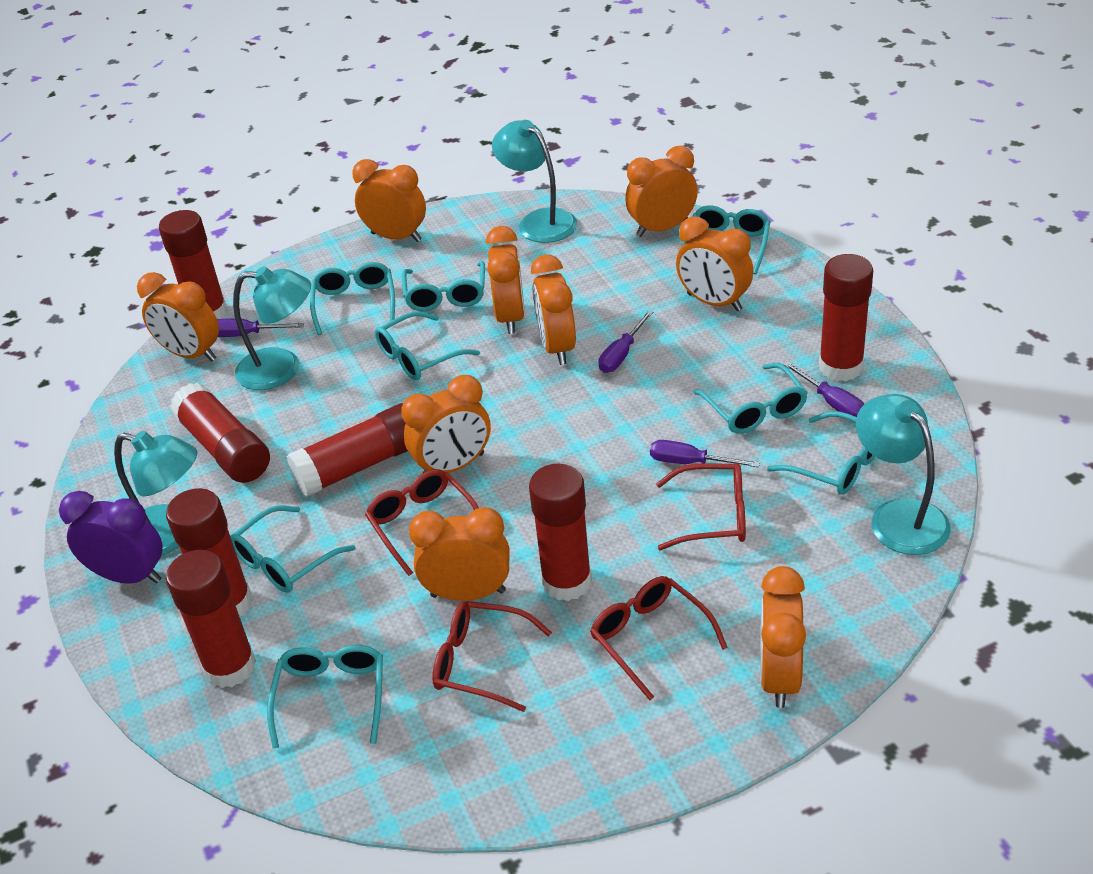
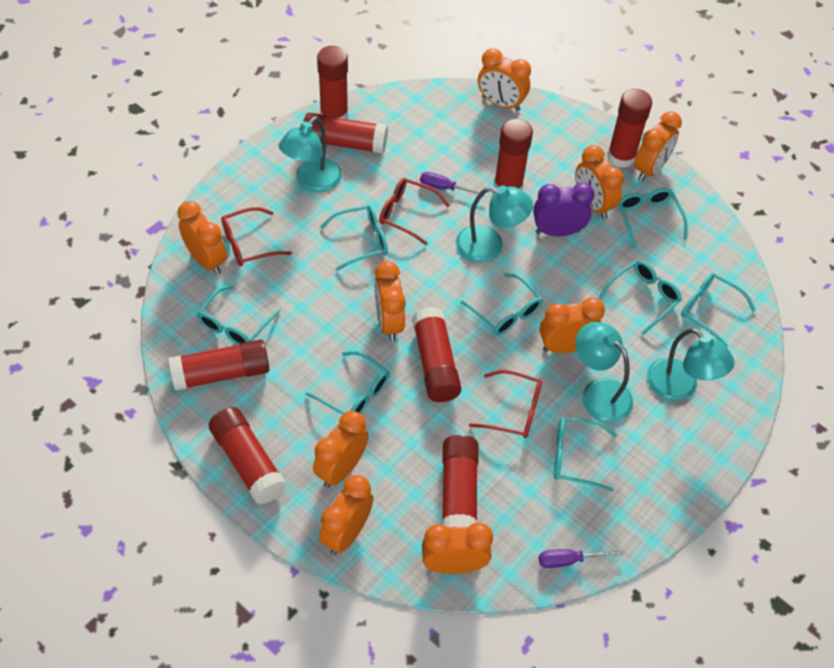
purple screwdriver: [217,319,304,337] [598,310,653,373] [650,440,760,467] [783,361,864,417] = 4 -> [420,172,488,197] [539,549,624,568] = 2
red glasses: [365,469,479,576] [432,601,552,712] [590,576,728,700] [656,463,746,550] = 4 -> [221,207,292,266] [379,178,450,245] [469,370,542,438] = 3
red glue stick: [159,210,228,319] [166,488,253,617] [166,550,256,688] [170,383,270,483] [287,403,408,497] [529,464,592,601] [819,254,873,381] = 7 -> [169,340,269,391] [209,407,287,505] [303,113,388,154] [317,46,348,119] [412,307,461,402] [442,435,479,527] [494,119,533,190] [607,89,652,168] = 8

